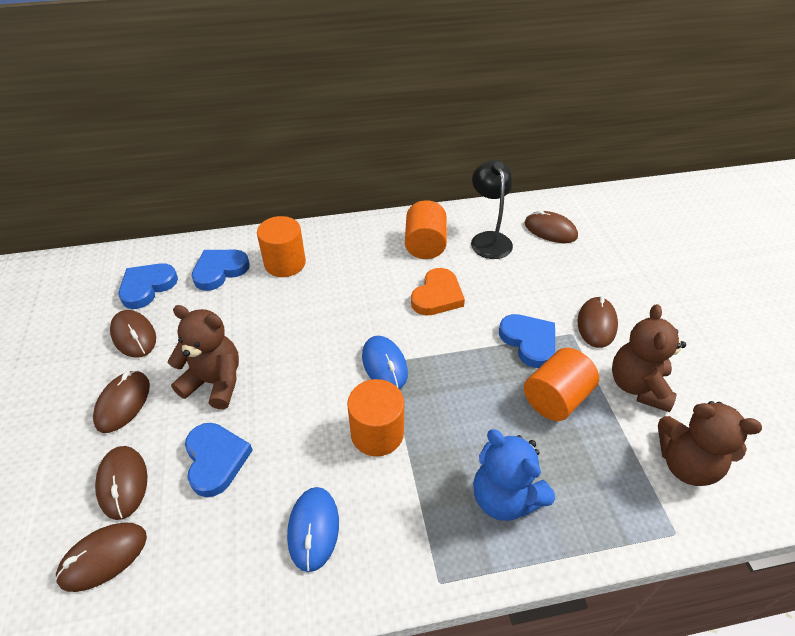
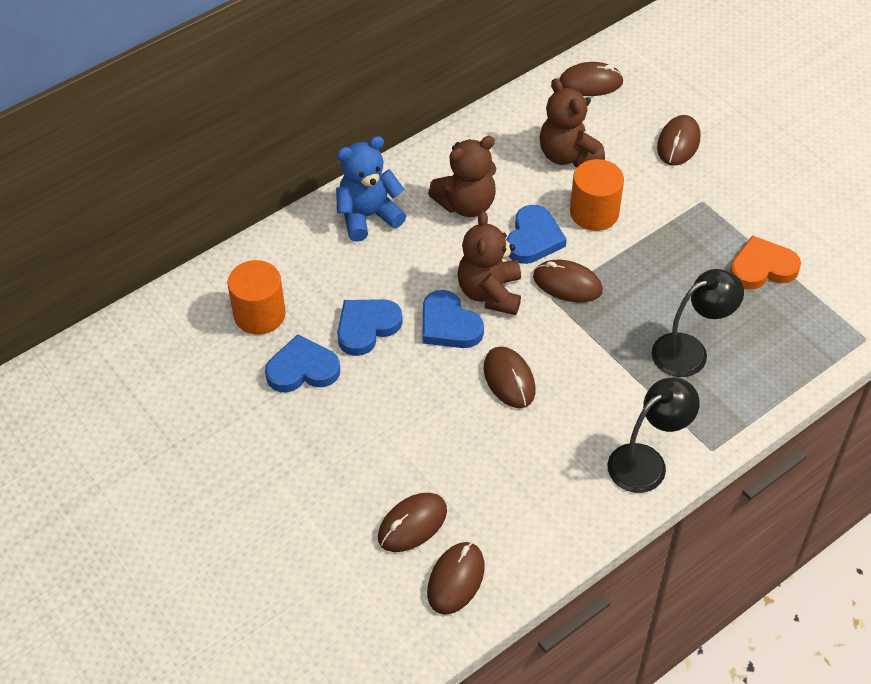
black lamp: [471,160,513,259] = 1 -> [608,377,700,493] [652,269,744,377] = 2
blue mouse: [287,487,339,572] [362,336,408,389] = 2 -> none = 0
orange cylinder: [257,216,306,277] [347,379,404,456] [405,200,447,259] [524,348,599,421] = 4 -> [227,260,286,335] [570,159,624,231] = 2

